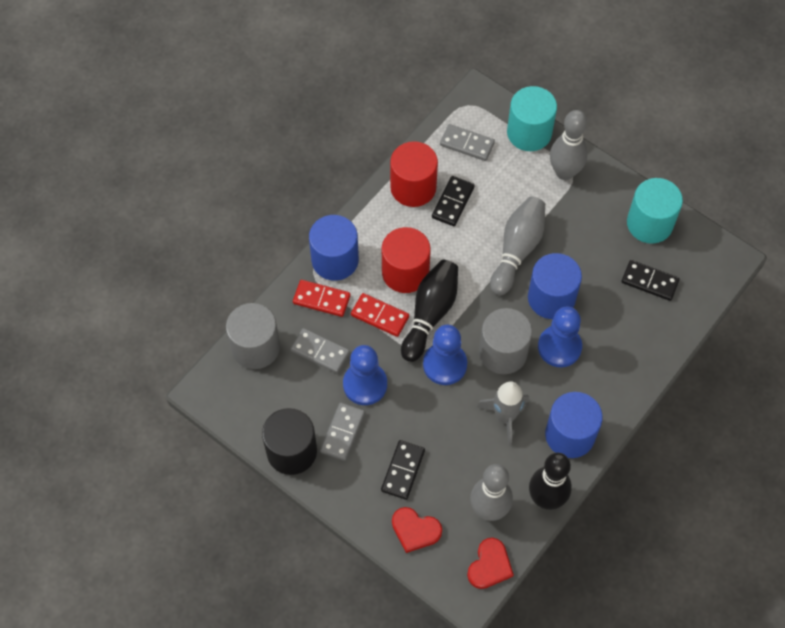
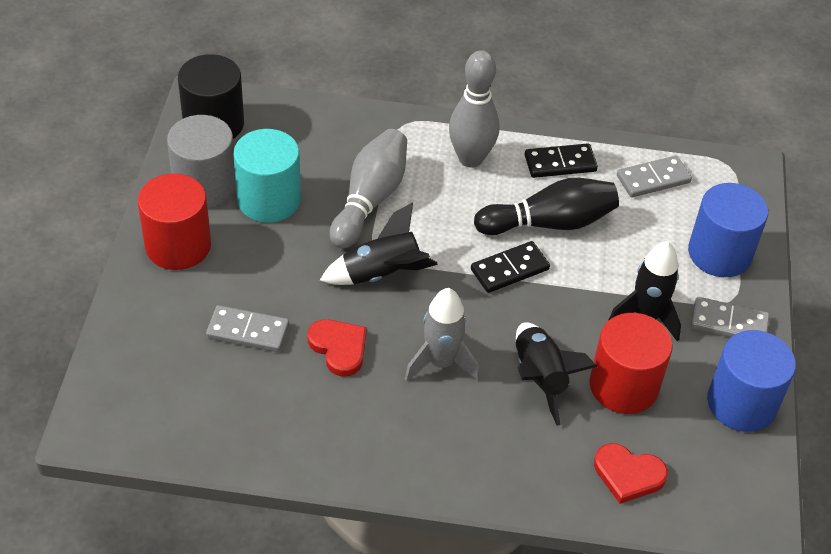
black bowling pin: [401,260,458,362] [529,453,572,510] = 2 -> [474,178,619,235] = 1
black domino: [381,440,425,500] [432,176,475,226] [621,260,680,301] = 3 -> [471,241,550,293] [525,143,598,178] = 2
black rocket: none = 0 -> [320,202,438,285] [516,322,597,426] [608,241,681,341] = 3
blue cylinder: [309,215,359,281] [528,253,582,319] [545,392,603,458] = 3 -> [688,183,768,277] [707,330,796,432] = 2
blue pawn: [343,345,387,405] [423,324,467,385] [538,306,582,367] = 3 -> none = 0
grey bowling pin: [470,464,513,521] [490,196,545,295] [550,110,588,180] = 3 -> [330,129,407,248] [449,50,499,168] = 2
grey cylinder: [226,303,280,369] [479,308,532,374] = 2 -> [167,115,236,208] = 1
red domino: [293,280,351,317] [351,293,409,337] = 2 -> none = 0
turquoise cylinder: [507,86,557,151] [627,178,683,244] = 2 -> [233,129,301,223] = 1

